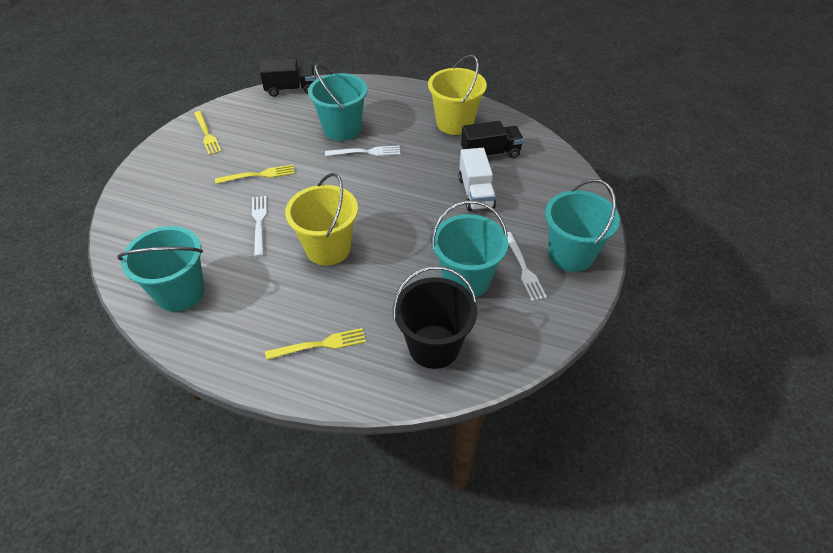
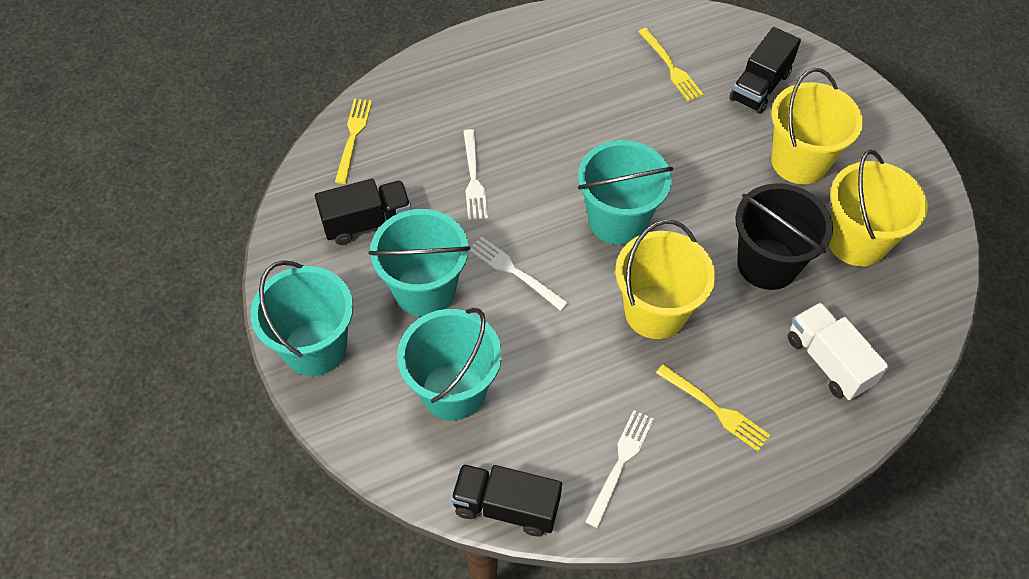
black truck: [260,59,316,97] [461,121,524,158] = 2 -> [315,179,412,245] [451,464,562,536] [729,27,801,114] = 3
yellow bucket: [285,173,358,266] [428,55,487,135] = 2 -> [616,220,715,339] [771,68,863,184] [828,150,928,266] = 3

